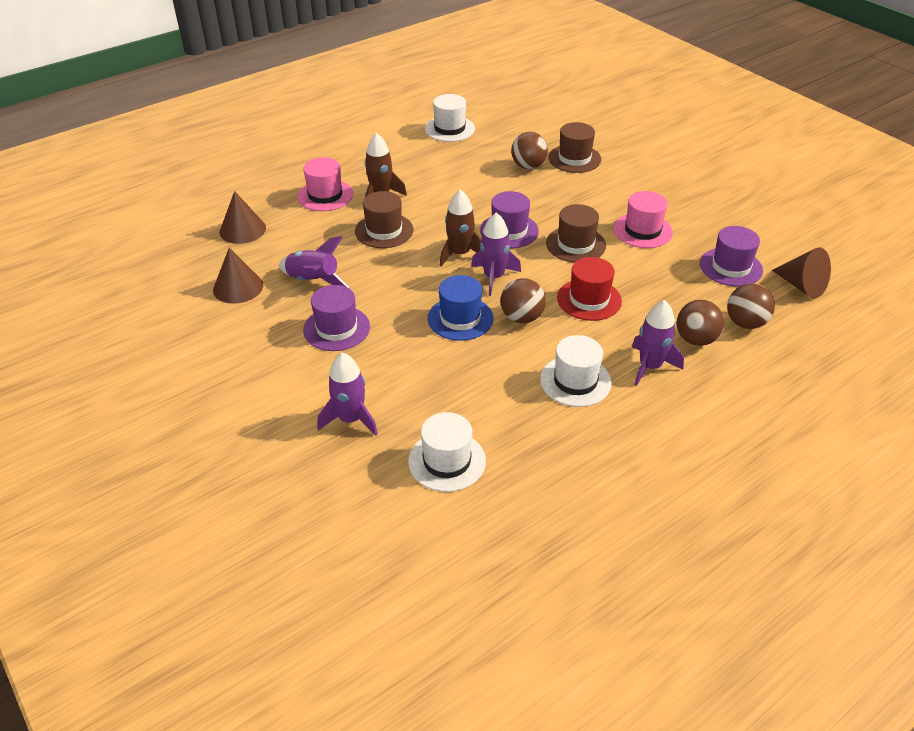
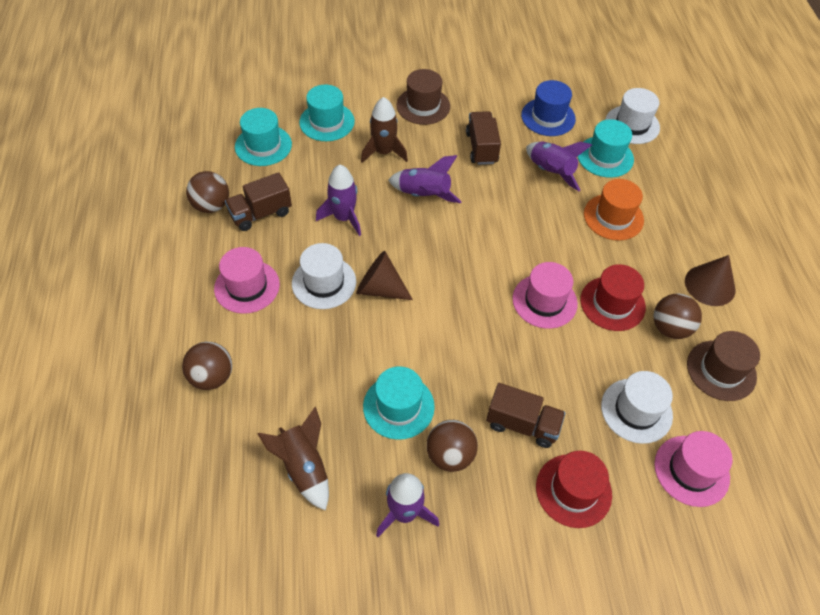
brown cone: [213,248,263,304] [220,191,266,244] [772,247,831,298] = 3 -> [356,251,413,300] [685,255,736,306] = 2
brown hat: [355,191,414,248] [546,204,606,263] [548,122,601,173] = 3 -> [396,69,450,125] [687,331,760,401] = 2
brown truck: none = 0 -> [225,172,292,231] [466,111,501,165] [486,383,565,448] = 3
orange hat: none = 0 -> [584,179,644,241] = 1
pink hat: [297,157,353,211] [613,191,673,248] = 2 -> [214,247,280,314] [512,262,578,329] [654,431,733,507] = 3
purple hat: [303,285,370,351] [480,191,539,248] [700,226,763,287] = 3 -> none = 0
red hat: [557,257,622,321] = 1 -> [536,451,612,528] [580,264,646,331] = 2
turquoise hat: none = 0 -> [235,108,292,166] [299,85,355,141] [363,366,435,440] [578,119,634,178] = 4

